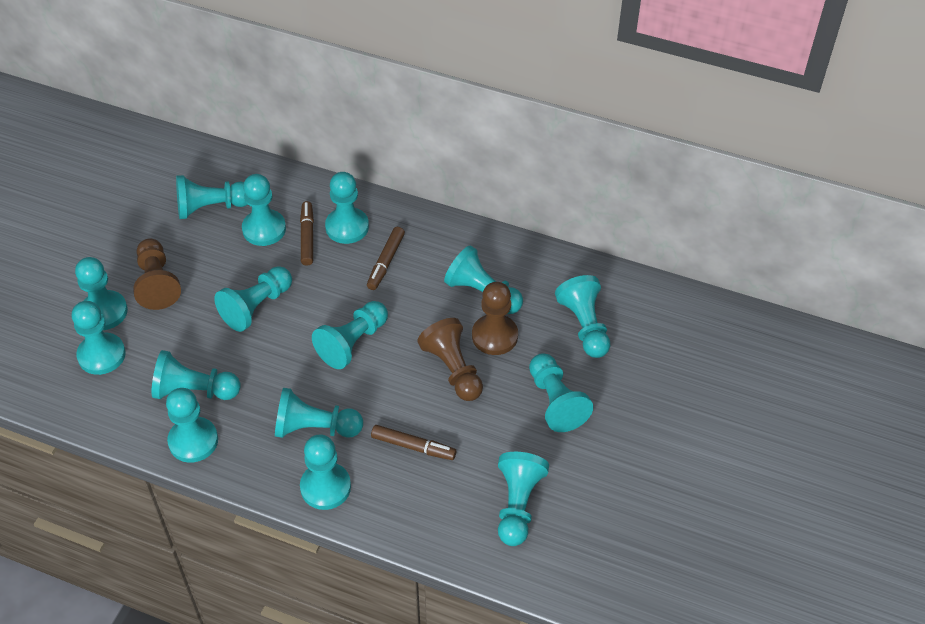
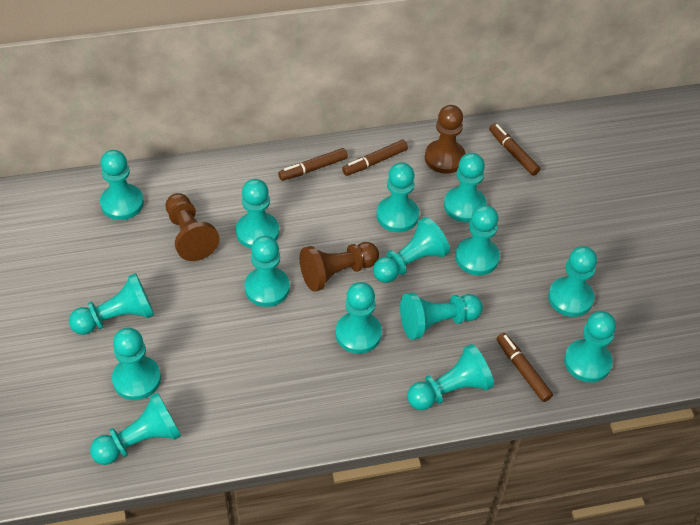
brown marker: [300,201,314,266] [367,227,405,290] [371,425,456,460] = 3 -> [278,148,348,181] [342,140,408,176] [489,123,540,176] [497,333,553,402] = 4

